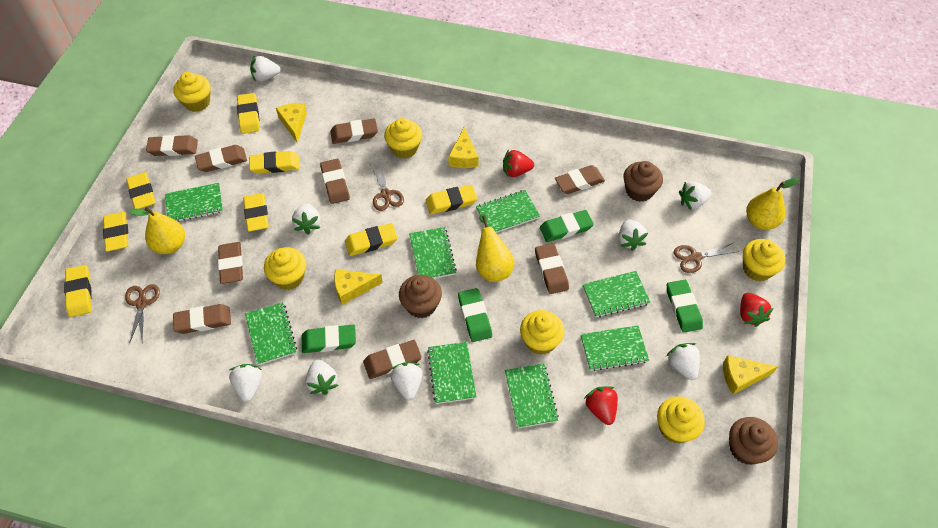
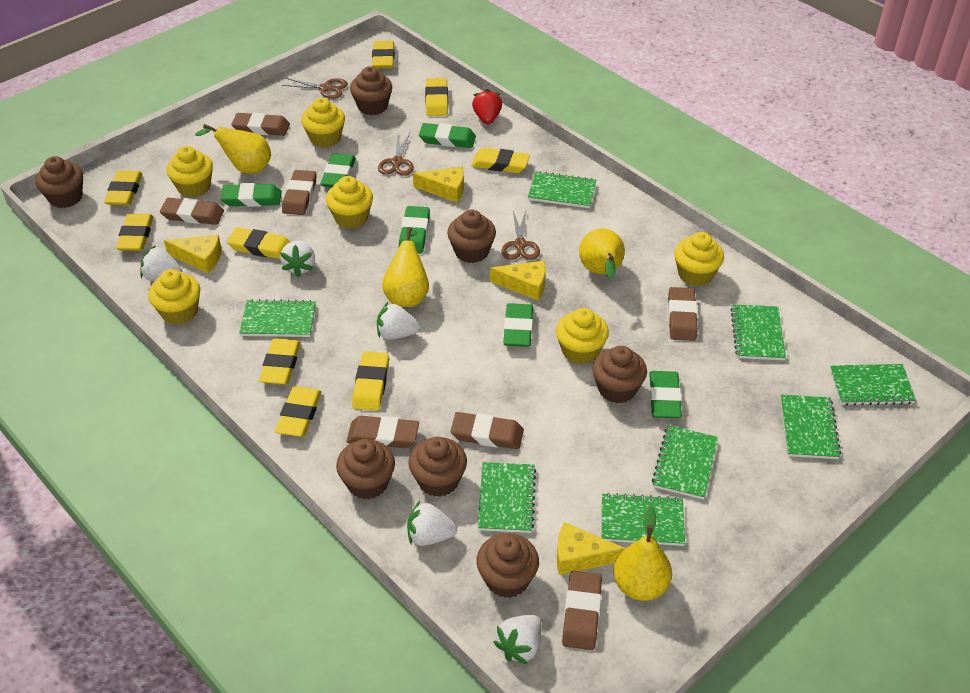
brown cupcake: [399,275,442,318] [623,161,663,202] [729,417,778,465] = 3 -> [35,156,83,208] [336,439,395,499] [350,66,392,115] [408,437,467,497] [447,210,496,263] [476,533,539,598] [592,346,647,403] = 7
brown eraser: [146,135,198,156] [173,304,231,334] [195,145,247,172] [218,242,243,284] [320,159,350,204] [330,119,378,144] [363,340,422,379] [535,243,569,294] [555,165,605,194] = 9 -> [160,198,224,225] [232,113,290,136] [282,170,317,215] [347,416,419,448] [450,412,524,449] [562,570,602,650] [668,287,698,341] = 7
green eraser: [302,325,356,353] [458,288,492,342] [540,210,594,242] [667,280,703,333] = 4 -> [220,183,282,207] [320,153,356,187] [399,206,430,254] [419,123,476,148] [503,303,533,347] [649,371,682,418] = 6
red strawberry: [503,149,534,177] [584,386,618,425] [740,293,773,327] = 3 -> [472,89,502,124] = 1
white strawberry: [229,364,262,402] [250,56,281,81] [292,203,321,235] [305,359,338,395] [391,362,423,400] [618,219,648,251] [666,343,700,380] [679,181,712,210] = 8 -> [140,245,182,281] [280,241,315,277] [377,302,420,340] [407,501,457,546] [493,615,542,665] = 5
yellow eraser: [64,265,92,317] [103,212,128,252] [126,172,156,209] [237,93,260,134] [243,193,269,232] [249,151,299,174] [345,223,398,256] [426,185,477,214] = 8 -> [104,170,143,205] [116,214,153,251] [227,227,290,259] [259,338,301,385] [275,386,322,437] [352,351,389,411] [372,41,395,69] [425,78,448,116] [471,148,530,173] = 9
yellow pear: [129,207,185,254] [476,214,514,282] [746,178,799,230] = 3 -> [195,124,271,173] [382,227,429,307] [579,228,625,279] [613,505,672,601] = 4

